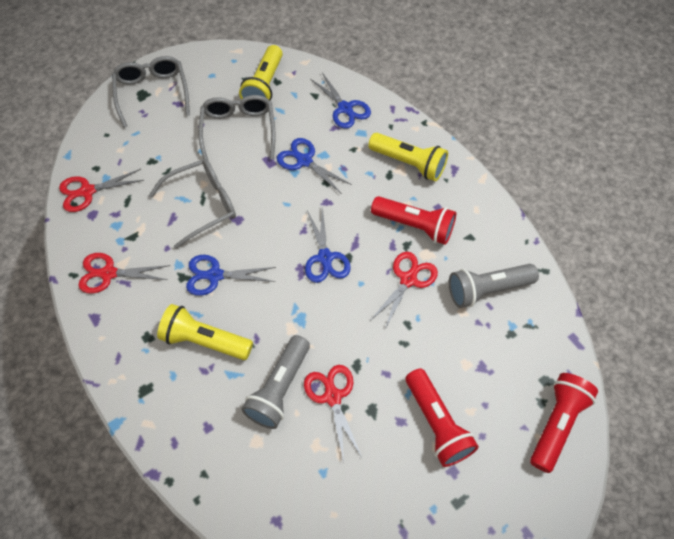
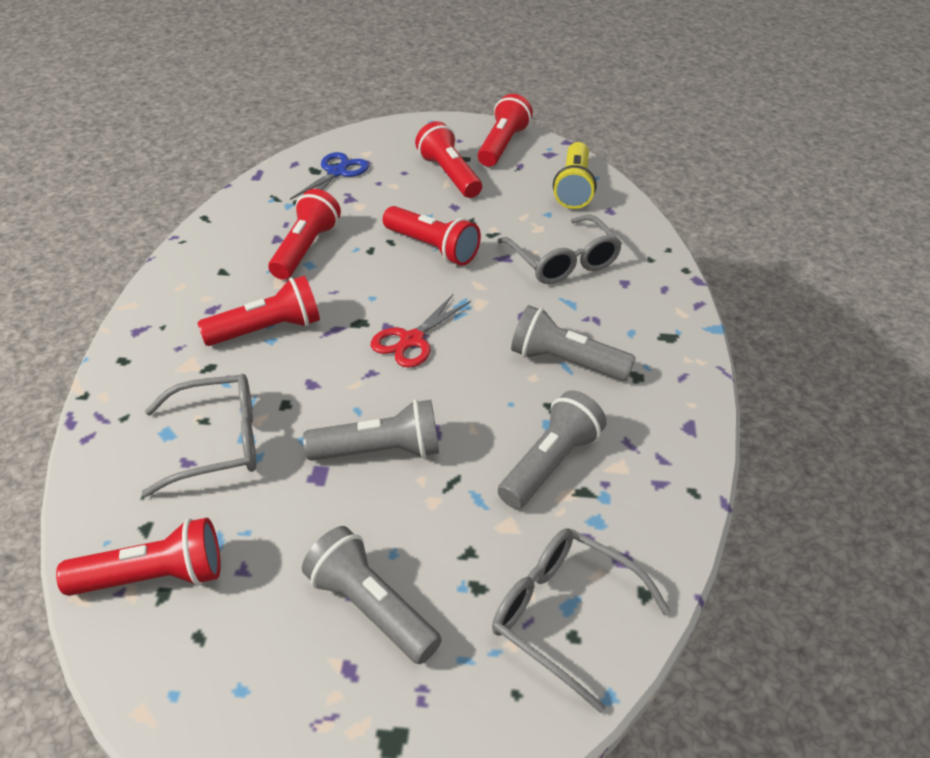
blue scissors: [186,255,276,296] [277,138,352,194] [305,206,351,283] [311,72,371,129] = 4 -> [290,152,369,200] = 1
grey flashlight: [242,335,310,429] [449,264,539,308] = 2 -> [302,526,442,664] [303,399,439,461] [498,390,607,509] [511,305,636,381] = 4
red flashlight: [371,196,456,245] [406,369,479,467] [530,373,598,473] = 3 -> [56,518,221,596] [197,276,320,346] [268,189,341,280] [383,206,481,266] [415,121,482,198] [478,94,533,167] = 6
red scissors: [59,169,144,212] [78,253,170,294] [304,365,362,463] [370,252,438,331] = 4 -> [371,294,471,368] = 1
yellow flashlight: [157,304,253,360] [239,45,283,101] [368,133,448,181] = 3 -> [553,142,596,209] = 1

